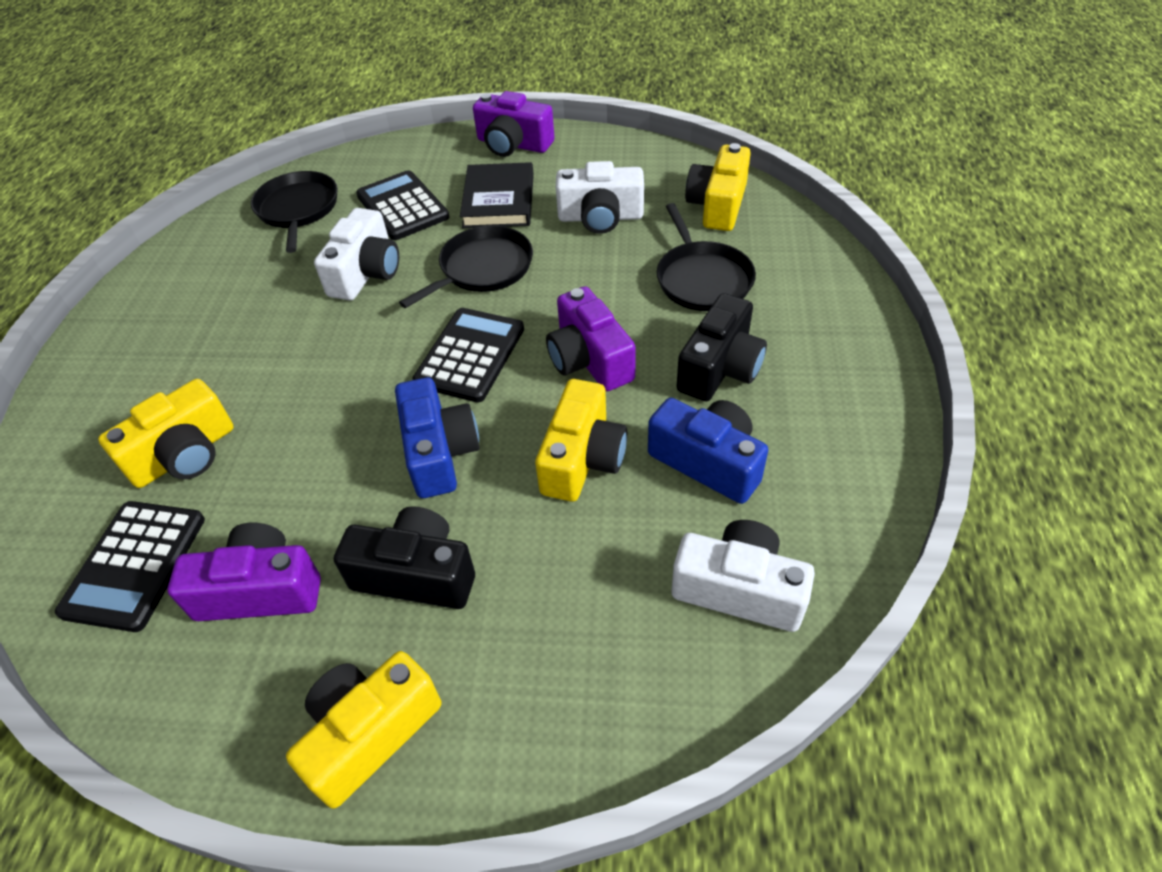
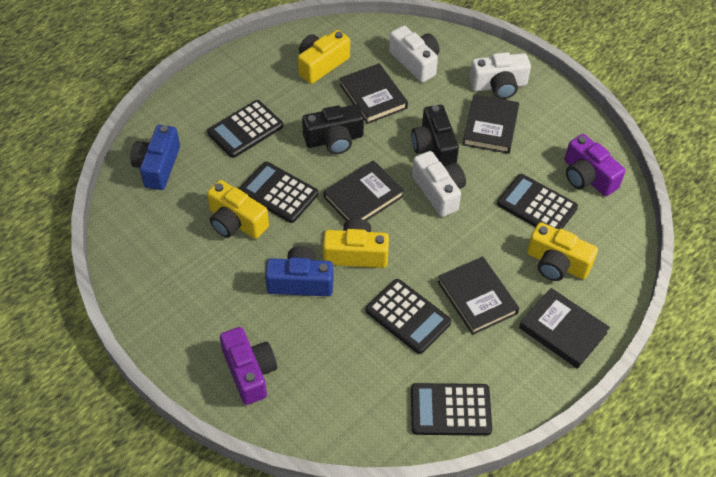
black book: [460,162,534,228] = 1 -> [323,160,404,221] [340,63,408,124] [438,256,519,335] [463,94,519,154] [519,288,610,369] = 5
black calculator: [55,501,205,632] [356,170,449,240] [412,308,524,402] = 3 -> [207,100,283,158] [239,162,318,223] [365,279,452,354] [411,383,492,436] [497,174,578,230] = 5
black pan: [251,171,338,253] [399,226,533,308] [657,203,756,311] = 3 -> none = 0
purple camera: [167,523,321,621] [473,91,555,157] [546,286,636,391] = 3 -> [220,327,277,405] [565,134,625,196] = 2

